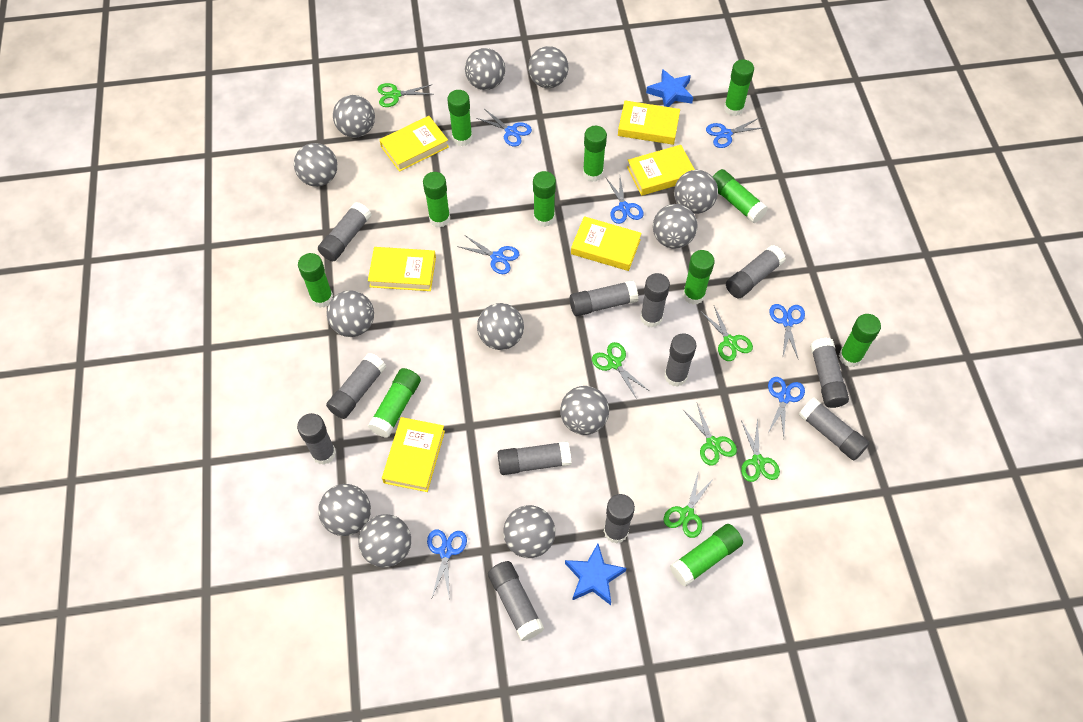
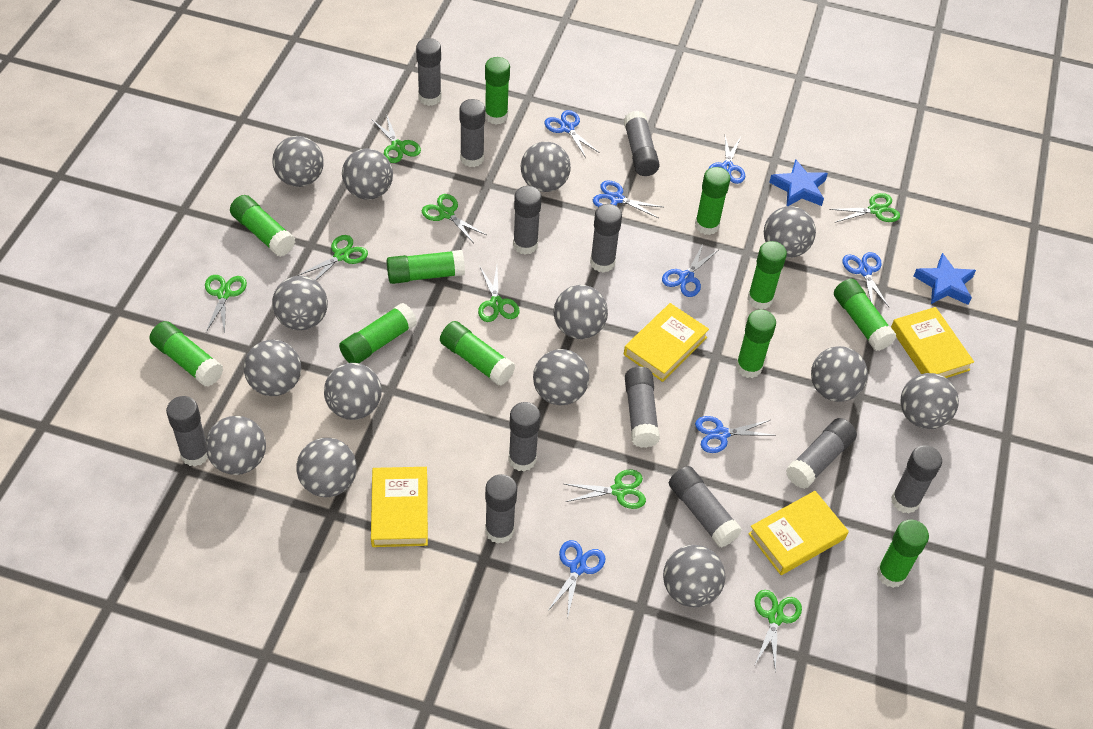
green scissors: [377,83,433,107] [592,342,649,399] [664,474,714,538] [683,403,737,466] [700,306,753,361] [741,418,780,482] = 6 -> [205,275,247,333] [297,235,368,281] [371,114,421,163] [422,194,486,243] [478,266,520,322] [565,469,646,509] [755,590,802,673] [829,193,900,222] = 8
grey ball: [294,143,338,187] [318,484,371,536] [327,290,374,337] [333,95,375,138] [358,514,411,568] [465,48,505,90] [477,303,524,350] [503,505,555,558] [528,46,569,88] [560,386,609,435] [653,204,698,249] [674,170,718,214] = 12 -> [205,416,266,475] [244,340,301,396] [272,136,324,187] [272,276,328,330] [296,438,357,497] [324,363,382,420] [342,148,393,200] [521,142,571,192] [533,349,589,405] [554,285,608,339] [663,545,726,607] [764,206,816,258] [811,346,868,402] [901,373,959,429] = 14
yellow book: [368,247,436,291] [379,116,449,172] [382,417,445,492] [571,216,642,271] [618,101,680,145] [627,145,695,196] = 6 -> [371,467,428,547] [624,303,709,382] [748,491,849,575] [891,307,974,378] = 4

